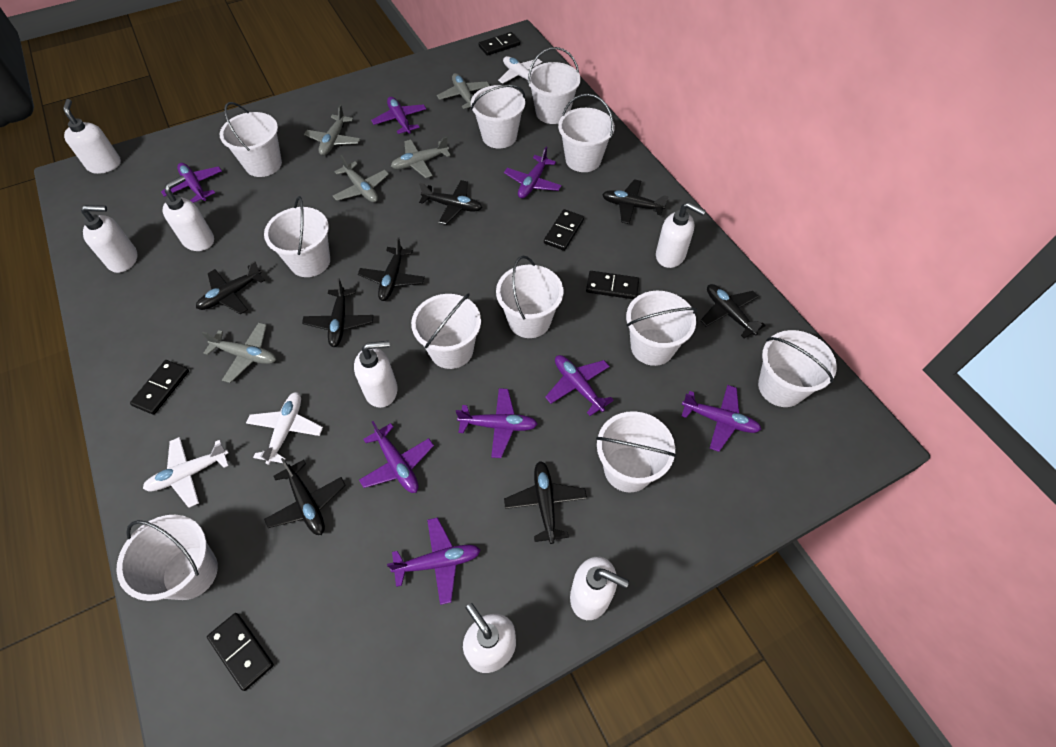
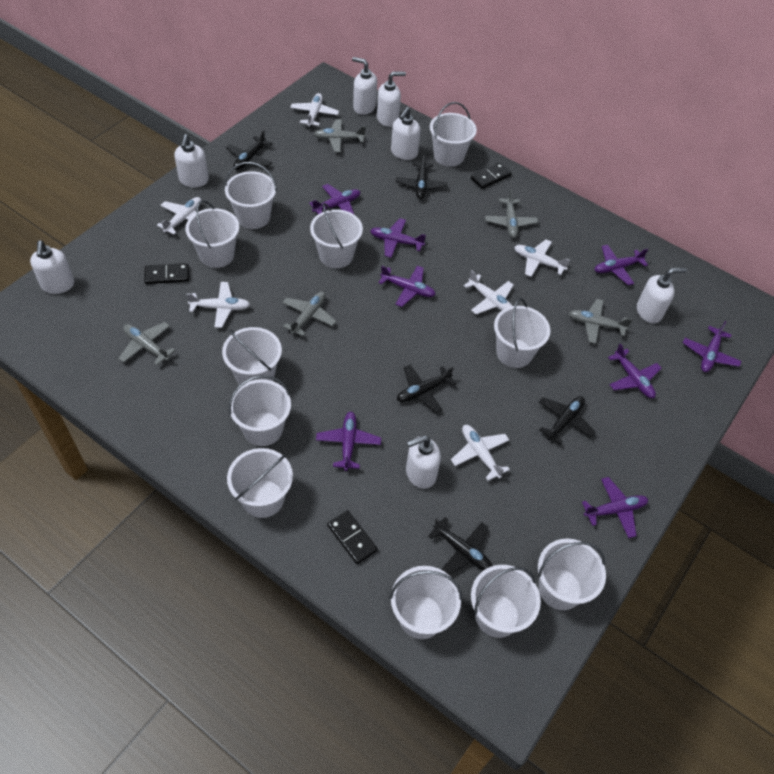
black domino: [130,360,189,415] [207,613,274,691] [479,32,520,56] [544,209,584,251] [586,271,639,299] = 5 -> [144,263,189,284] [327,510,378,564] [471,163,511,189] = 3
black plane: [196,261,265,314] [264,458,345,535] [302,278,374,347] [358,237,425,301] [419,180,482,225] [504,461,587,544] [602,179,669,224] [700,284,766,339] = 8 -> [226,129,272,170] [396,153,447,199] [397,365,456,413] [428,517,493,576] [539,396,596,445] = 5
white plane: [143,437,229,508] [246,392,323,465] [498,56,542,84] = 3 -> [157,197,202,234] [186,282,250,328] [290,93,339,127] [451,425,510,481] [464,270,514,315] [514,239,570,277] = 6

